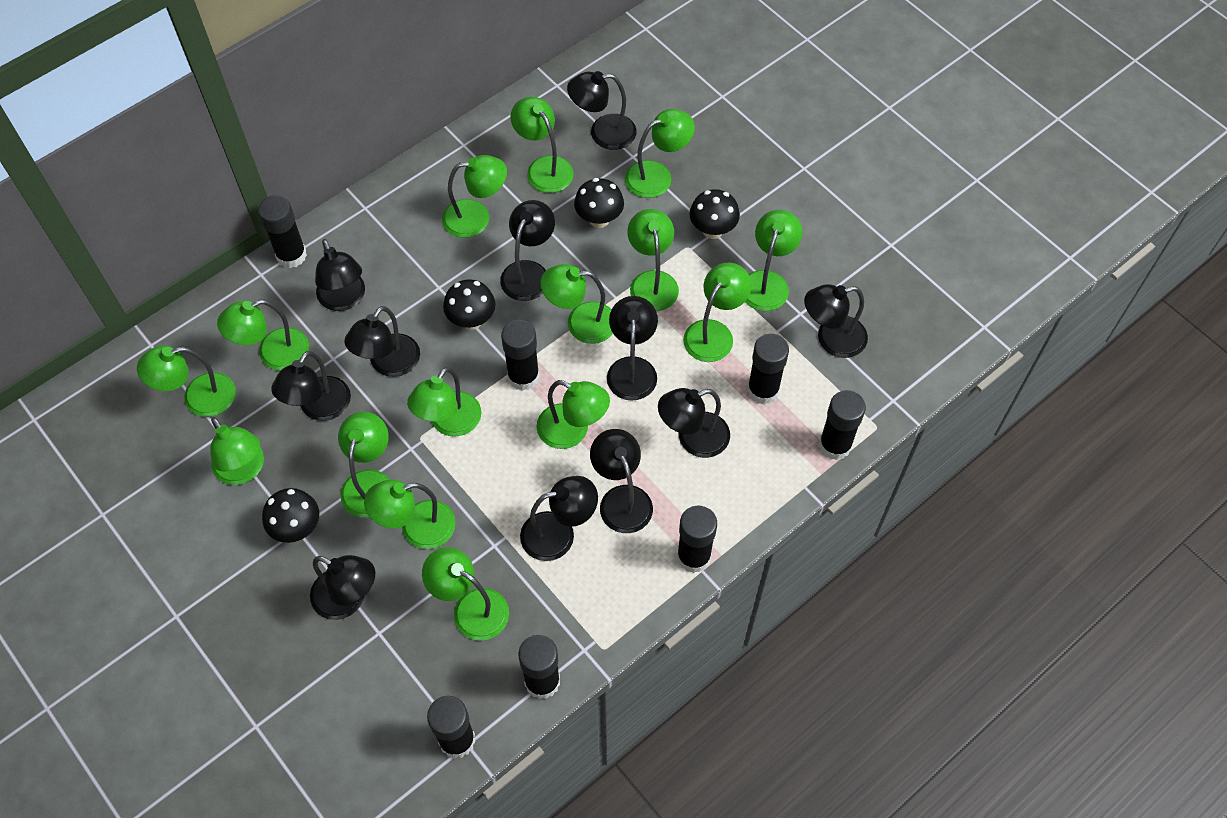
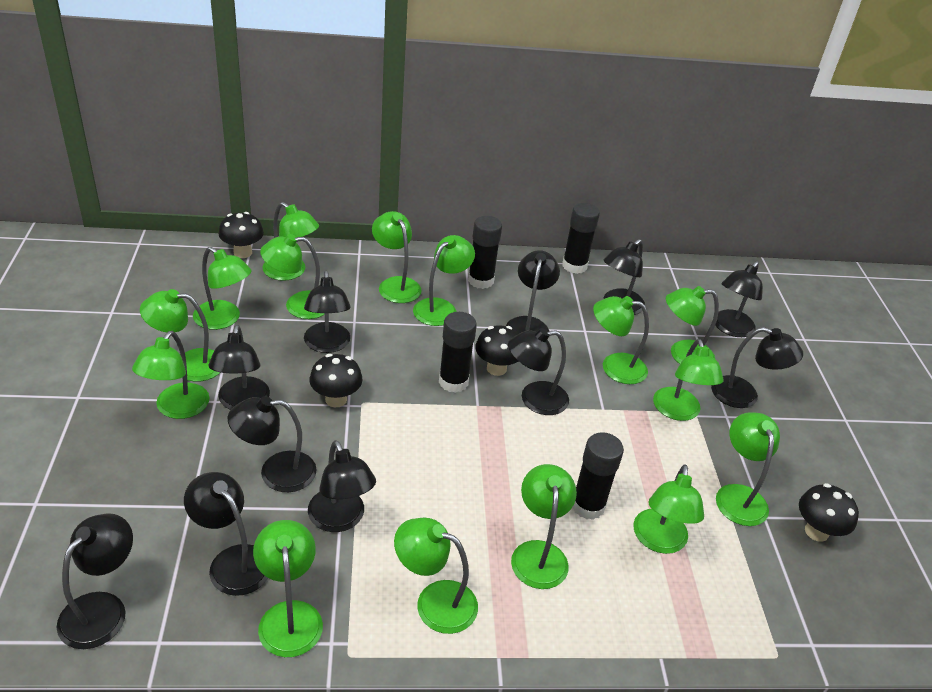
black glue stick: [258,195,307,268] [427,696,475,758] [501,320,540,391] [518,635,560,699] [677,506,717,573] [747,334,789,405] [819,390,866,460] = 7 -> [439,312,477,393] [468,216,502,289] [562,203,600,274] [572,432,624,520] = 4

